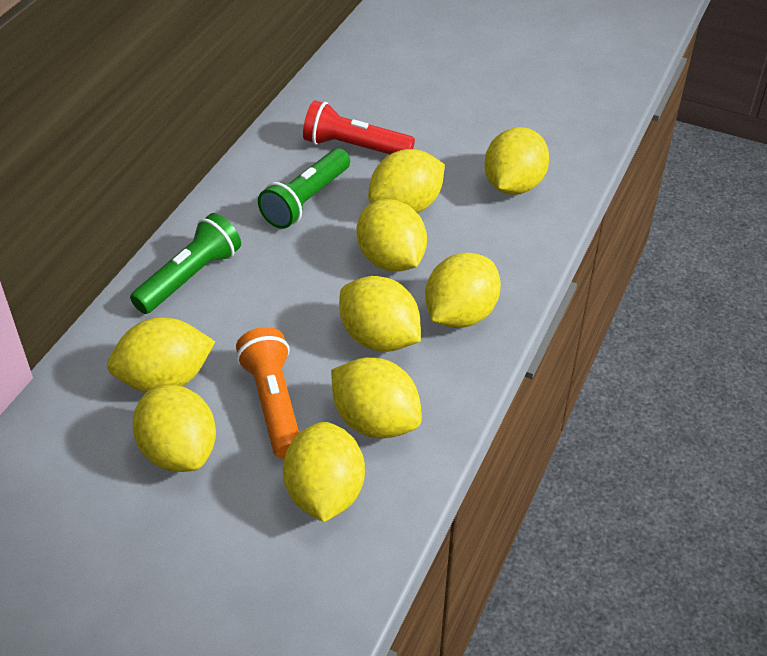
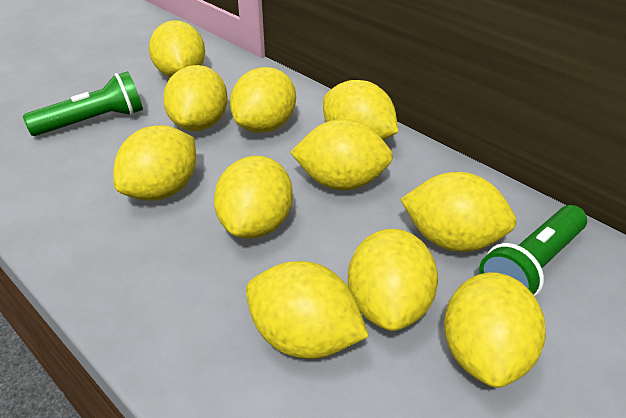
orange flashlight: [236,327,299,459] = 1 -> none = 0
red flashlight: [303,101,415,154] = 1 -> none = 0
yellow lemon: [107,317,215,392] [133,385,216,472] [283,422,365,522] [331,357,422,439] [339,276,421,352] [357,199,427,272] [368,149,445,213] [425,253,501,328] [484,127,549,195] = 9 -> [113,125,196,201] [149,20,205,77] [163,65,228,131] [214,156,293,239] [230,67,296,133] [246,261,369,359] [290,119,393,190] [323,80,399,141] [348,229,438,331] [400,172,516,252] [444,272,546,388] = 11

